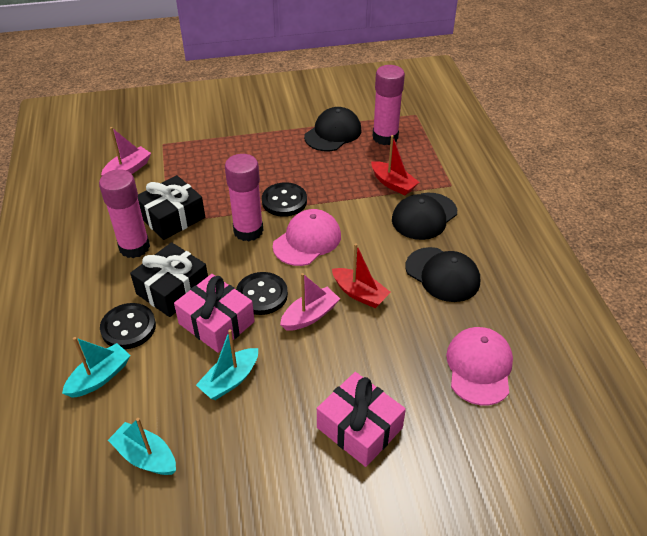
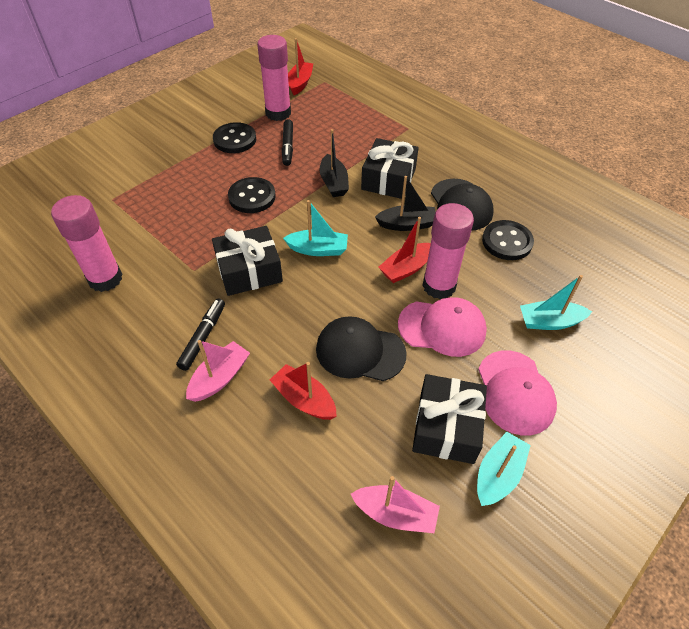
black boat: none = 0 -> [319,129,349,197] [375,176,436,231] = 2
black cap: [304,107,361,151] [392,193,457,240] [405,247,480,302] = 3 -> [316,316,407,381] [431,179,494,231] = 2
black gift: [130,242,208,317] [138,175,205,240] = 2 -> [212,226,283,296] [361,138,419,199] [412,374,487,464] = 3
black marker: none = 0 -> [176,298,225,371] [282,119,293,166] = 2
pink gift: [174,274,255,353] [317,372,406,467] = 2 -> none = 0
red boat: [332,243,391,308] [371,135,419,195] = 2 -> [270,362,337,420] [288,38,313,95] [379,217,431,283] = 3

